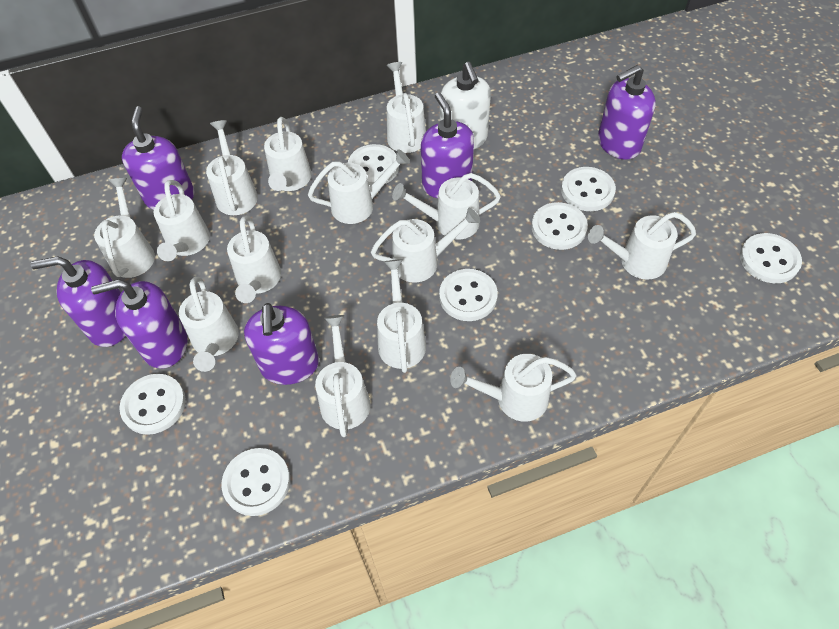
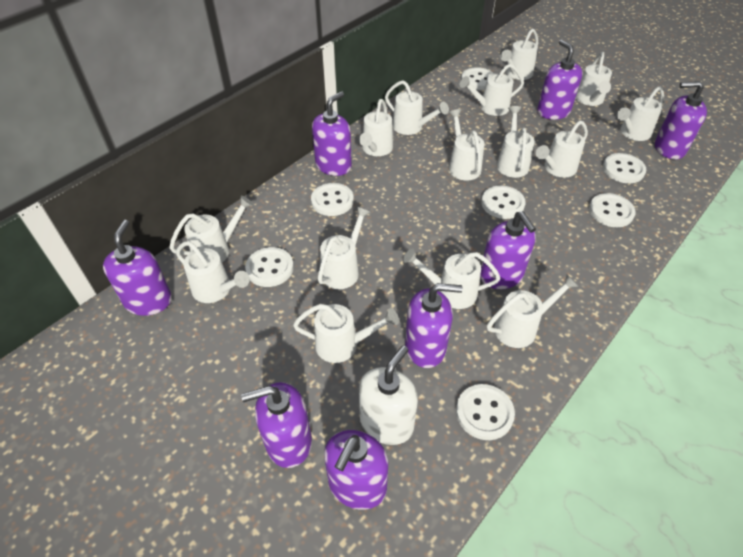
purple soap dispenser: [31,256,126,347] [91,279,188,369] [122,106,195,210] [244,303,319,385] [421,92,474,198] [598,65,656,160] = 6 -> [103,220,172,316] [241,382,312,468] [312,91,352,176] [324,430,388,510] [405,283,463,368] [480,211,536,289] [537,40,583,120] [655,81,707,160] = 8
white watering can: [94,178,155,278] [154,180,210,261] [179,277,239,372] [206,120,258,215] [227,216,281,303] [264,117,312,191] [308,149,410,224] [315,315,371,437] [371,208,480,283] [377,259,426,373] [387,62,426,153] [392,173,501,239] [450,354,577,422] [588,212,696,280] = 14 -> [169,196,253,262] [176,241,250,303] [293,304,399,363] [318,207,370,289] [359,99,393,156] [385,80,449,135] [403,248,500,309] [449,109,485,181] [460,64,524,116] [487,274,579,348] [497,106,535,178] [500,29,538,80] [536,120,588,178] [576,52,612,106] [617,86,664,141] = 15

